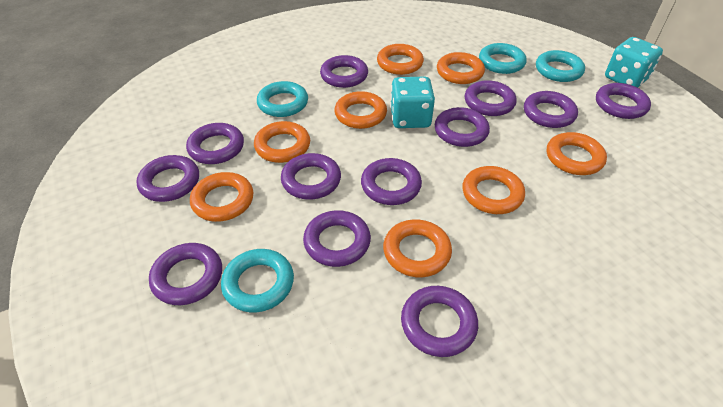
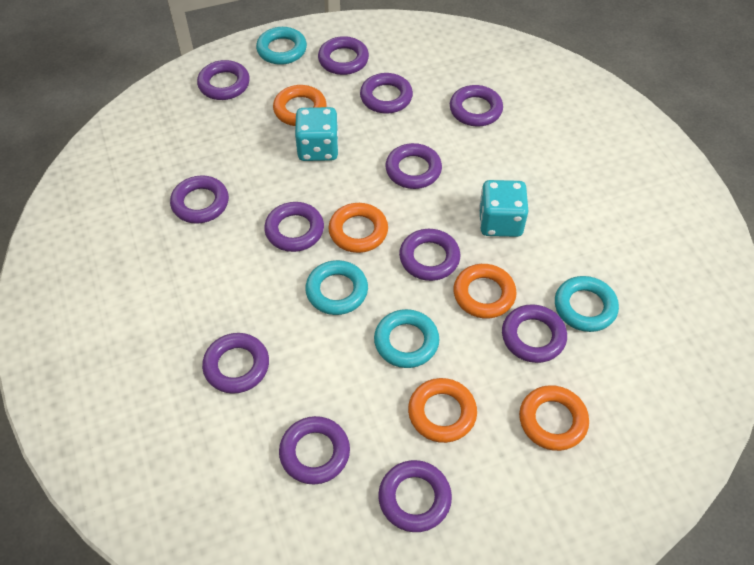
orange ring: [190,172,253,222] [254,121,310,163] [335,91,387,129] [377,44,424,75] [383,219,452,277] [437,52,485,84] [462,166,525,214] [547,132,607,175] = 8 -> [273,85,326,126] [329,203,388,253] [408,378,477,443] [453,264,517,319] [519,385,589,451] = 5

